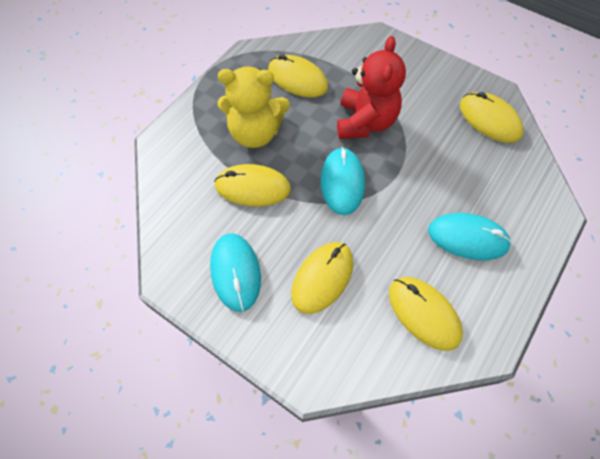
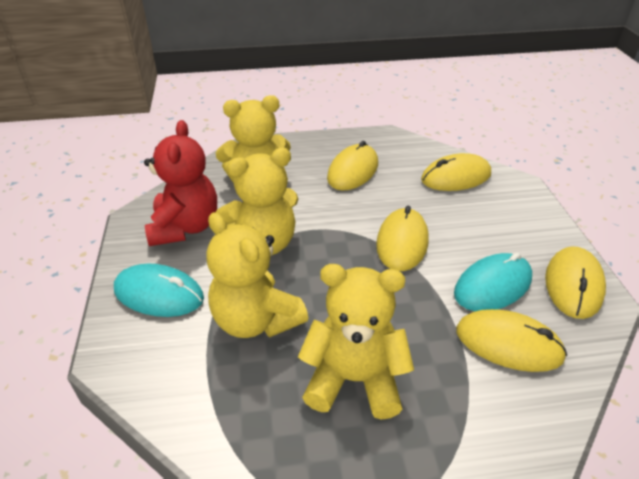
turquoise mouse: [210,233,261,312] [320,147,365,215] [428,213,512,260] = 3 -> [114,264,204,317] [454,253,532,311] = 2
yellow teddy bear: [217,66,290,148] = 1 -> [206,212,308,338] [216,95,291,182] [216,148,298,255] [298,264,414,420] = 4

